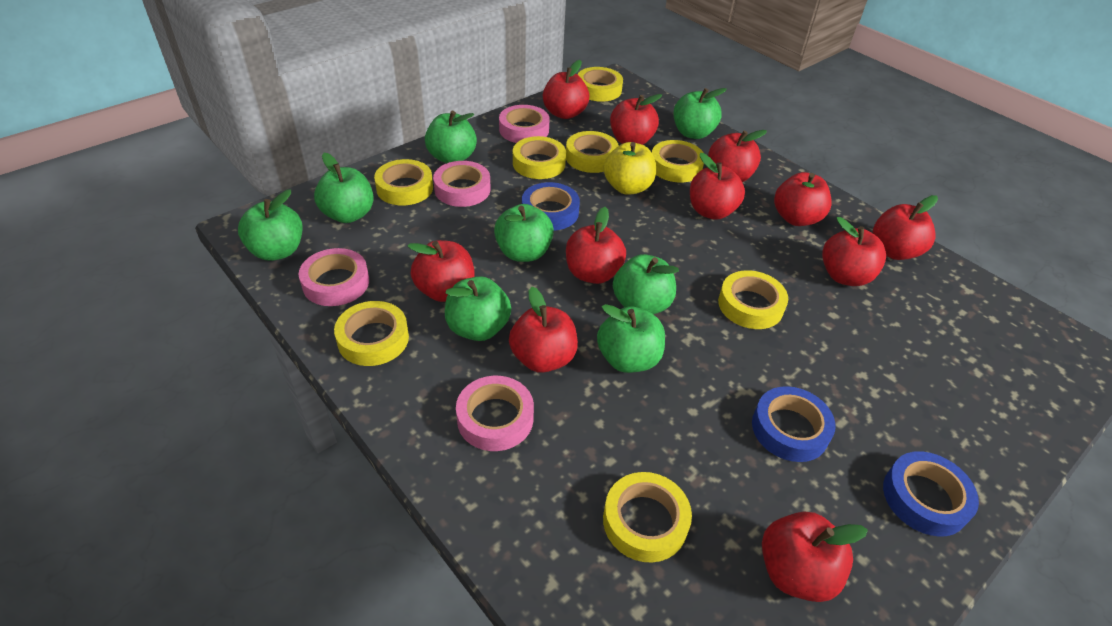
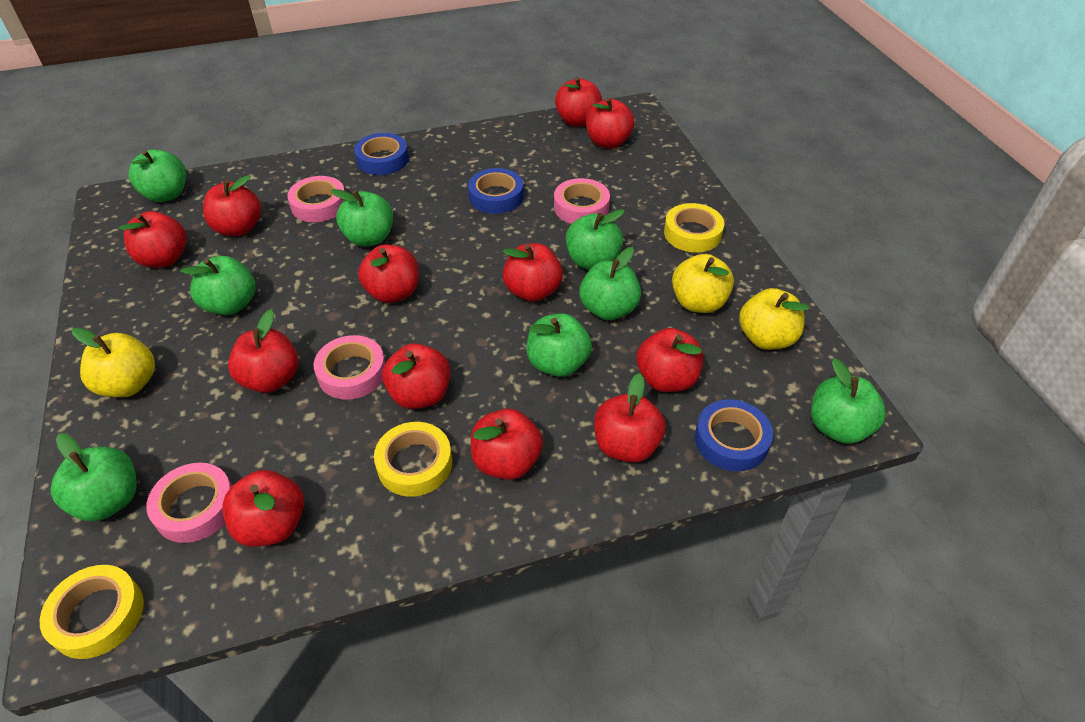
red apple: [408,240,475,302] [509,287,578,373] [543,60,589,119] [566,207,626,284] [610,94,662,145] [690,153,745,220] [708,130,767,182] [762,512,868,602] [774,172,832,226] [822,217,886,286] [873,195,938,260] = 11 -> [119,211,187,268] [203,175,261,236] [222,470,304,547] [228,310,299,393] [358,244,419,303] [382,343,450,409] [471,409,543,480] [503,243,563,302] [555,77,602,126] [586,97,634,148] [594,373,666,463] [637,328,703,392] = 12
yellow apple: [603,142,656,195] = 1 -> [72,328,155,397] [672,254,734,313] [739,288,809,350] = 3
yellow tape: [334,301,409,366] [374,159,433,205] [513,136,566,179] [566,131,619,173] [577,67,623,102] [603,472,692,563] [652,140,704,183] [718,270,788,329] = 8 -> [40,565,144,659] [374,422,452,497] [664,203,724,253] = 3

